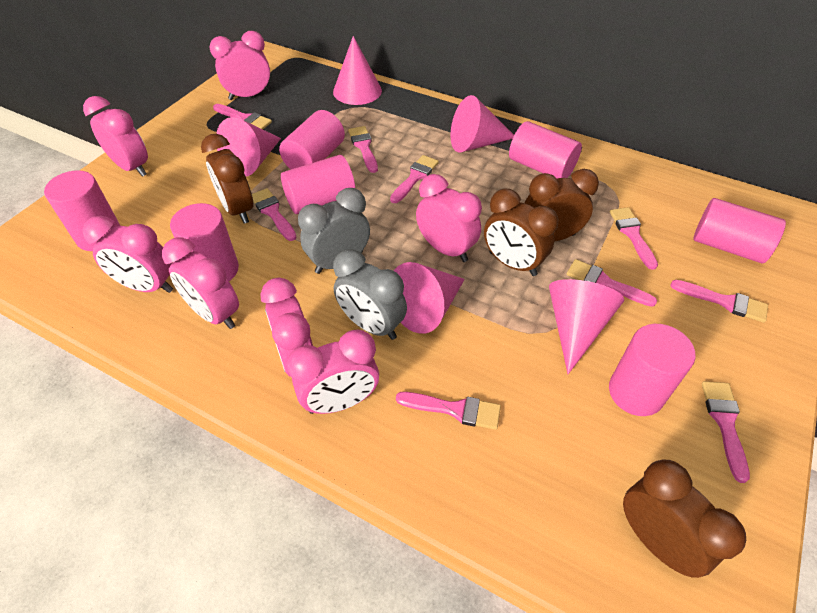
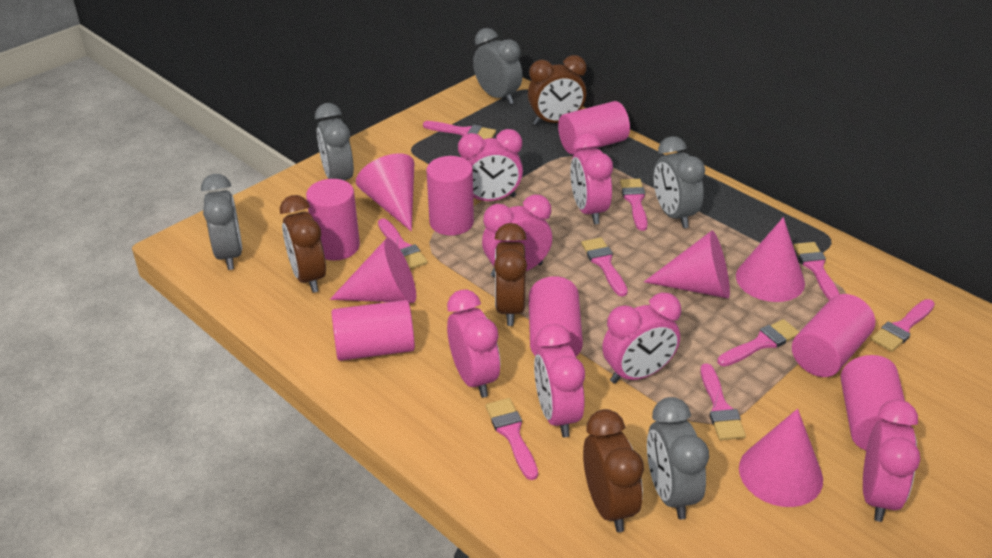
grey clock: [298,188,370,274] [333,249,407,340] = 2 -> [201,174,242,270] [315,103,354,181] [473,28,522,105] [647,397,709,519] [654,136,705,228] = 5

